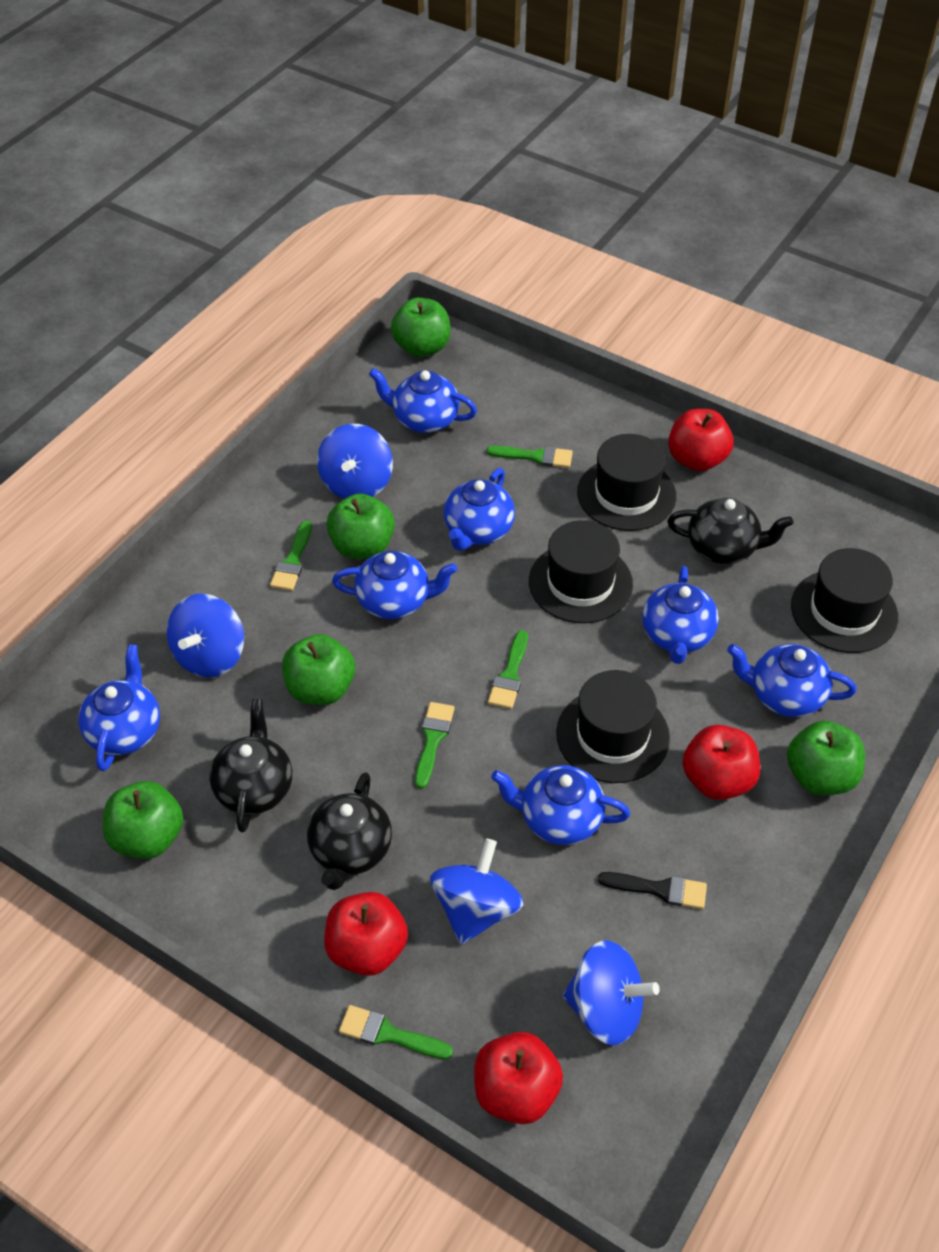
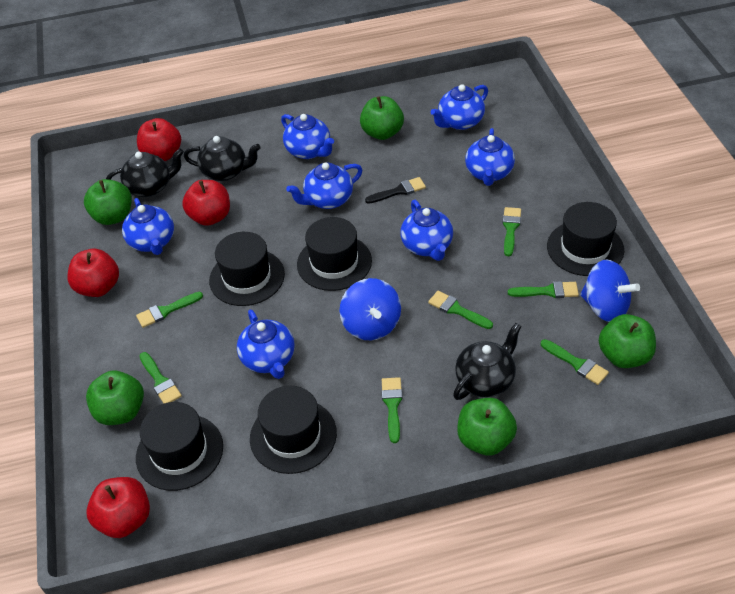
black hat: [529,520,633,623] [556,670,670,783] [577,434,676,531] [791,548,898,653] = 4 -> [136,402,223,491] [209,232,285,306] [250,386,337,474] [297,217,372,291] [547,202,624,276] = 5
blue spinning top: [167,594,244,677] [317,424,393,499] [430,839,523,945] [563,940,660,1046] = 4 -> [340,278,401,340] [580,260,640,322] = 2
green brush: [270,521,312,591] [339,1005,453,1059] [415,702,455,789] [487,446,573,468] [488,630,528,709] = 5 -> [136,292,203,328] [139,352,182,403] [382,377,403,443] [428,291,493,329] [503,207,521,256] [508,281,579,298] [541,339,609,385] = 7

